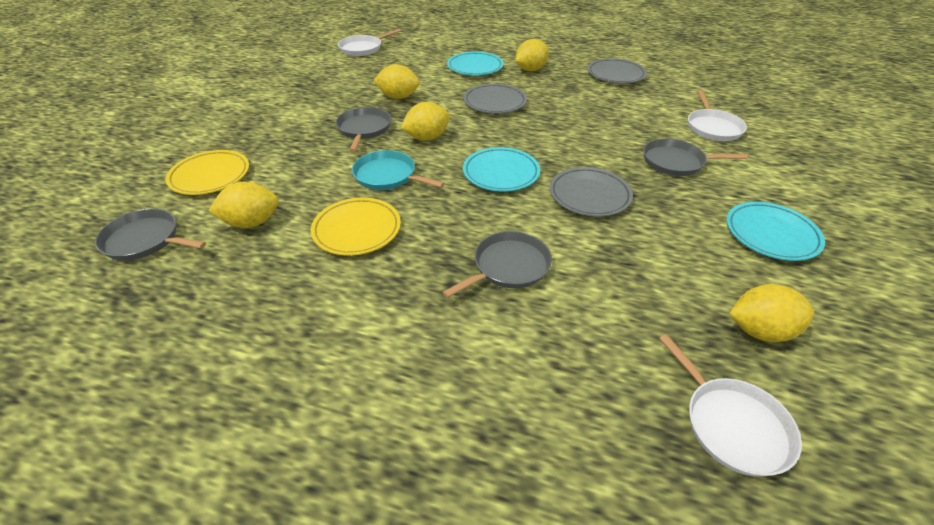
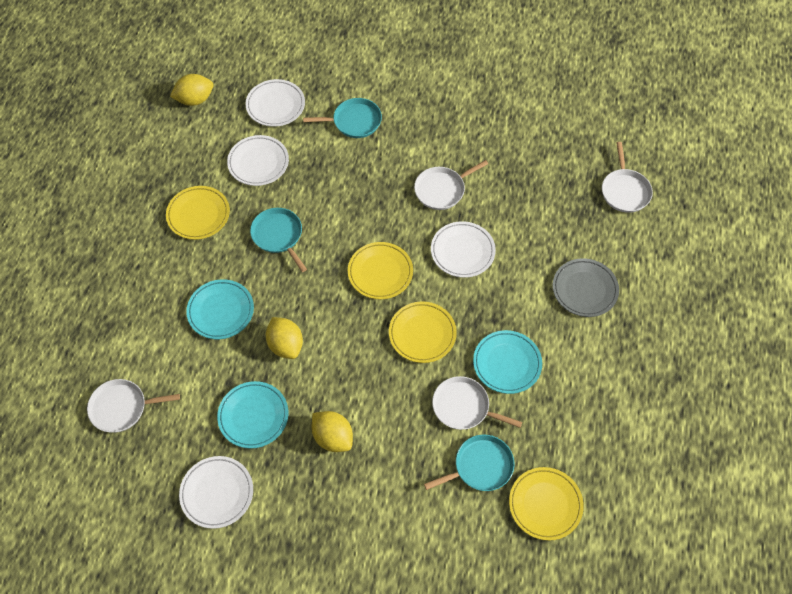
grey pan: [95,209,206,261] [336,107,391,152] [442,231,552,298] [643,139,748,176] = 4 -> none = 0
grey plate: [464,84,527,114] [550,167,633,217] [588,58,647,83] = 3 -> [553,258,619,317] = 1
turquoise pan: [352,150,445,190] = 1 -> [250,208,307,272] [303,98,382,138] [424,435,514,491] = 3
white pan: [338,29,401,56] [659,334,802,477] [688,90,747,141] = 3 -> [87,379,180,433] [414,160,488,210] [432,376,522,430] [602,142,653,213] = 4
white plate: none = 0 -> [179,456,253,529] [227,135,289,186] [246,79,305,127] [431,221,496,278] = 4
yellow lemon: [209,182,279,228] [373,64,420,99] [401,102,450,141] [516,39,549,71] [729,284,814,342] = 5 -> [170,74,213,106] [266,317,303,359] [312,411,353,452] = 3
yellow plate: [166,150,249,195] [311,198,401,256] = 2 -> [166,186,230,240] [348,242,413,299] [389,301,457,363] [509,467,584,541] = 4

